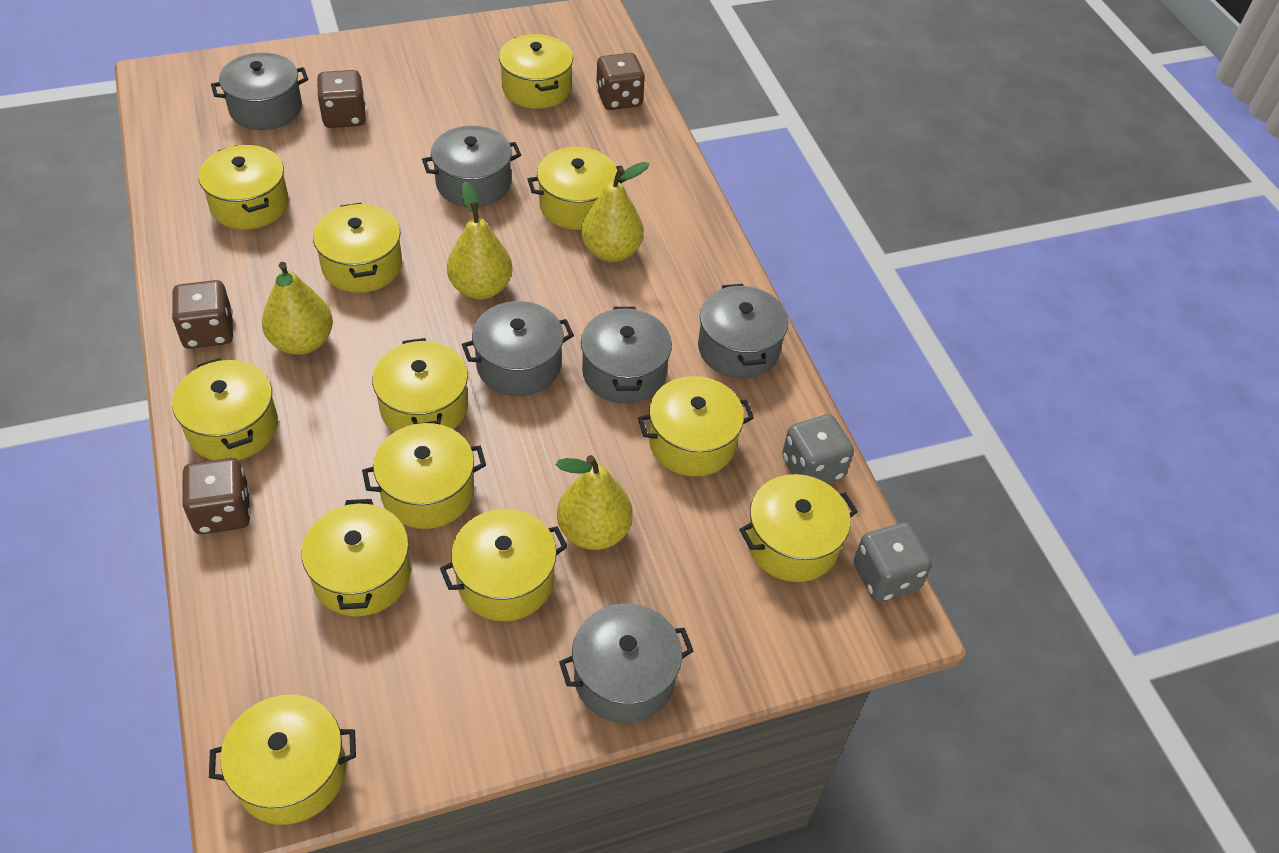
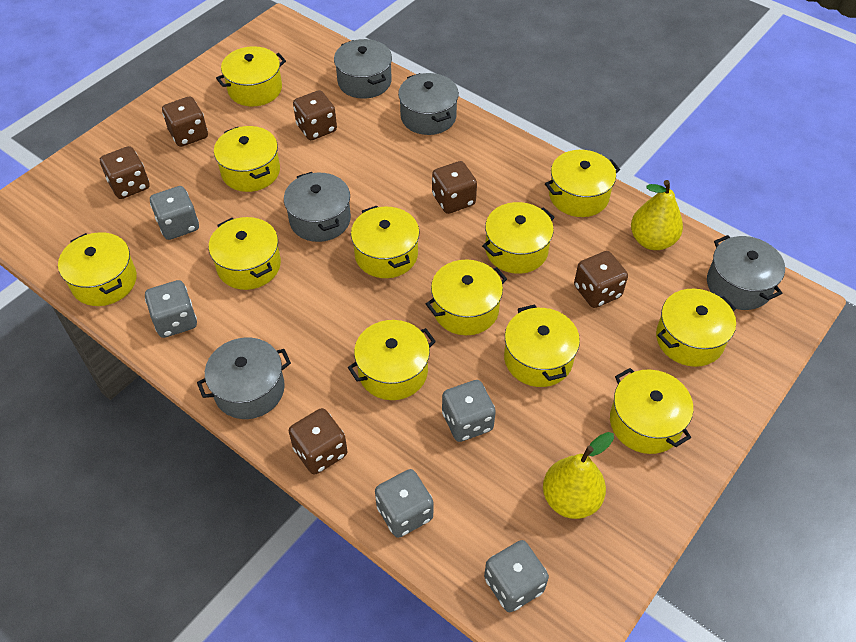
brown dice: [172,280,233,349] [182,458,251,534] [317,70,366,128] [596,53,645,110] = 4 -> [100,146,150,199] [162,96,208,147] [289,408,347,475] [293,90,337,140] [432,161,477,214] [574,251,628,308] = 6
grey dice: [782,414,854,484] [854,523,932,602] = 2 -> [145,280,197,338] [150,186,199,240] [375,469,434,538] [442,380,496,442] [484,540,549,612] = 5
grey pot: [211,53,308,130] [422,126,521,207] [462,301,574,396] [559,603,693,723] [581,307,672,404] [698,284,788,378] = 6 -> [197,337,291,419] [284,172,351,242] [334,39,392,99] [398,73,459,135] [707,235,785,310] = 5
yellow pear: [262,262,333,355] [447,181,512,299] [556,455,633,550] [581,162,649,262] = 4 -> [543,432,614,519] [631,180,683,250] = 2

